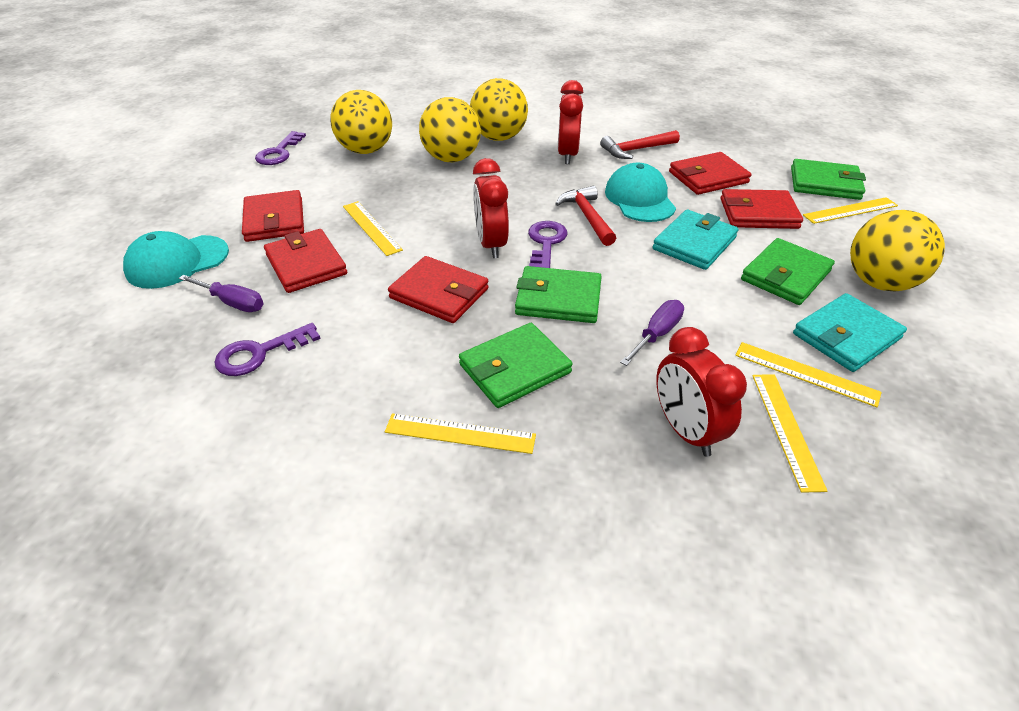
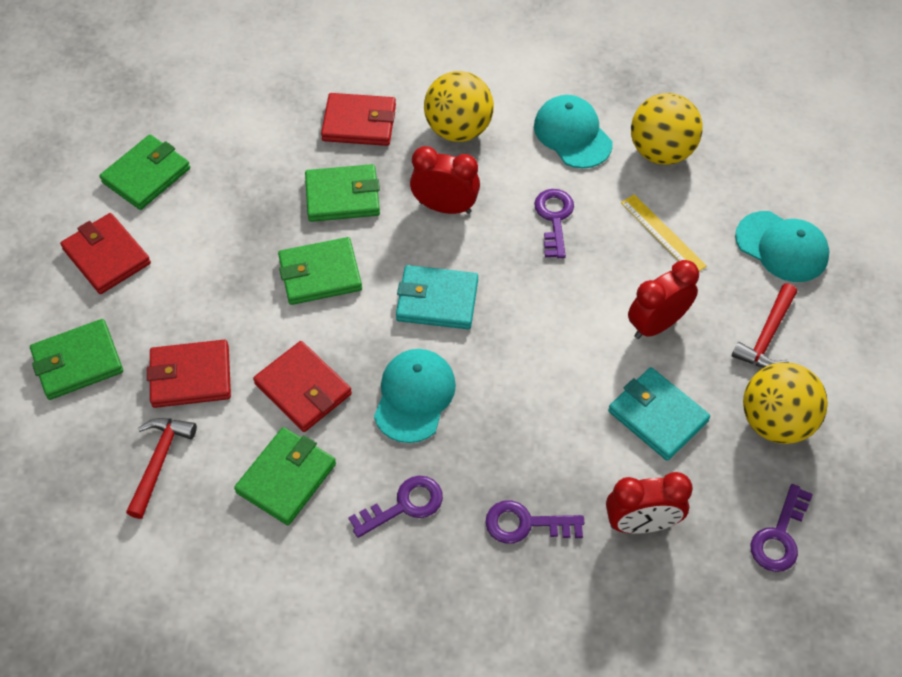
green wallet: [459,323,573,408] [515,266,602,323] [741,238,835,305] [791,159,866,200] = 4 -> [30,319,123,400] [100,135,190,210] [234,427,336,525] [278,237,362,305] [305,164,380,222] = 5
purple key: [214,323,321,376] [255,131,306,165] [528,221,567,268] = 3 -> [348,476,443,538] [485,500,584,544] [534,189,574,258] [750,484,813,572] = 4
purple screwdriver: [179,275,264,312] [620,300,684,366] = 2 -> none = 0
red wallet: [242,190,304,242] [264,229,347,293] [388,256,489,323] [669,152,751,195] [721,189,803,229] = 5 -> [60,213,151,294] [147,340,231,408] [253,341,352,432] [321,93,396,146] = 4
turquoise cap: [123,231,229,289] [605,163,676,222] = 2 -> [374,349,456,443] [534,95,613,169] [735,211,830,282] = 3
yellow ball: [330,90,392,154] [419,97,481,162] [470,78,528,141] [850,210,945,292] = 4 -> [424,71,494,142] [631,93,702,165] [743,362,828,444] = 3
yellow ruler: [343,201,403,256] [385,413,536,454] [735,342,882,407] [752,374,828,493] [803,197,898,224] = 5 -> [621,194,706,271] = 1

